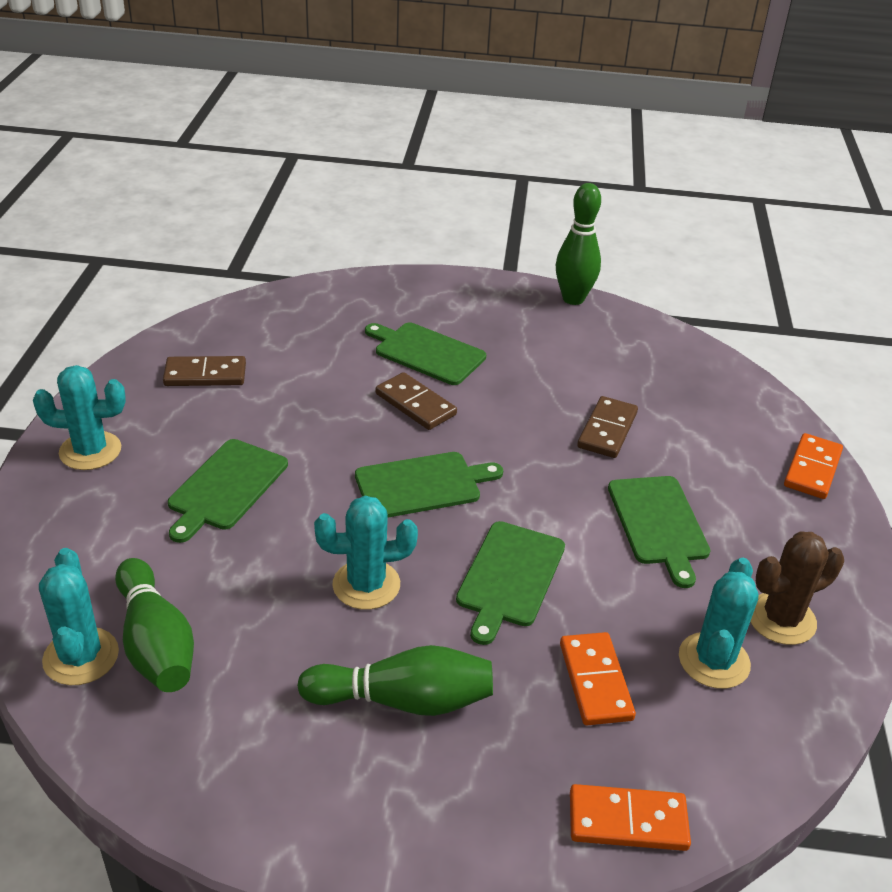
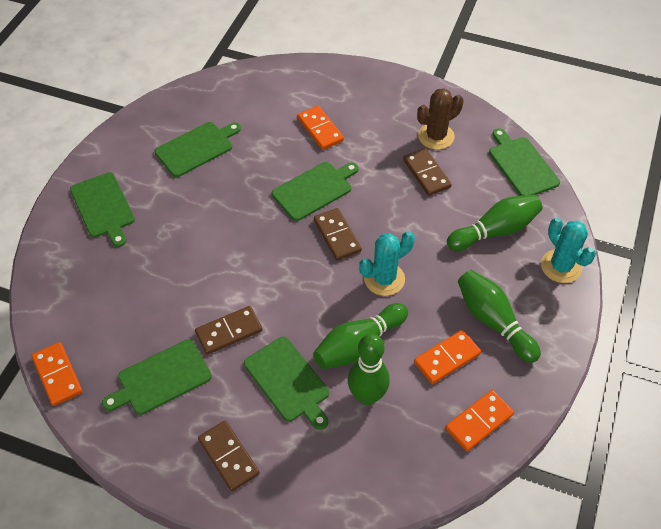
brown domino: [163,356,246,386] [376,372,457,430] [577,396,638,458] = 3 -> [195,306,262,355] [198,421,260,491] [314,208,362,261] [403,148,452,196] = 4
green bowling pin: [115,558,194,692] [297,645,493,716] [556,183,601,305] = 3 -> [313,303,408,369] [348,334,390,405] [447,194,543,251] [458,270,541,363] = 4
green cutting board: [168,439,288,543] [355,452,503,517] [365,323,486,385] [456,521,565,645] [608,476,710,588] = 5 -> [70,172,135,247] [102,339,212,415] [155,122,241,177] [244,337,329,430] [272,162,358,221] [489,128,560,196] = 6
orange domino: [560,632,636,725] [570,784,691,851] [784,433,843,499] = 3 -> [31,342,83,406] [297,106,344,150] [414,330,481,384] [445,390,514,451] = 4
turquoise cactus: [33,365,126,470] [39,548,119,685] [314,496,418,610] [679,558,758,689] = 4 -> [359,231,415,296] [541,218,596,283] = 2

